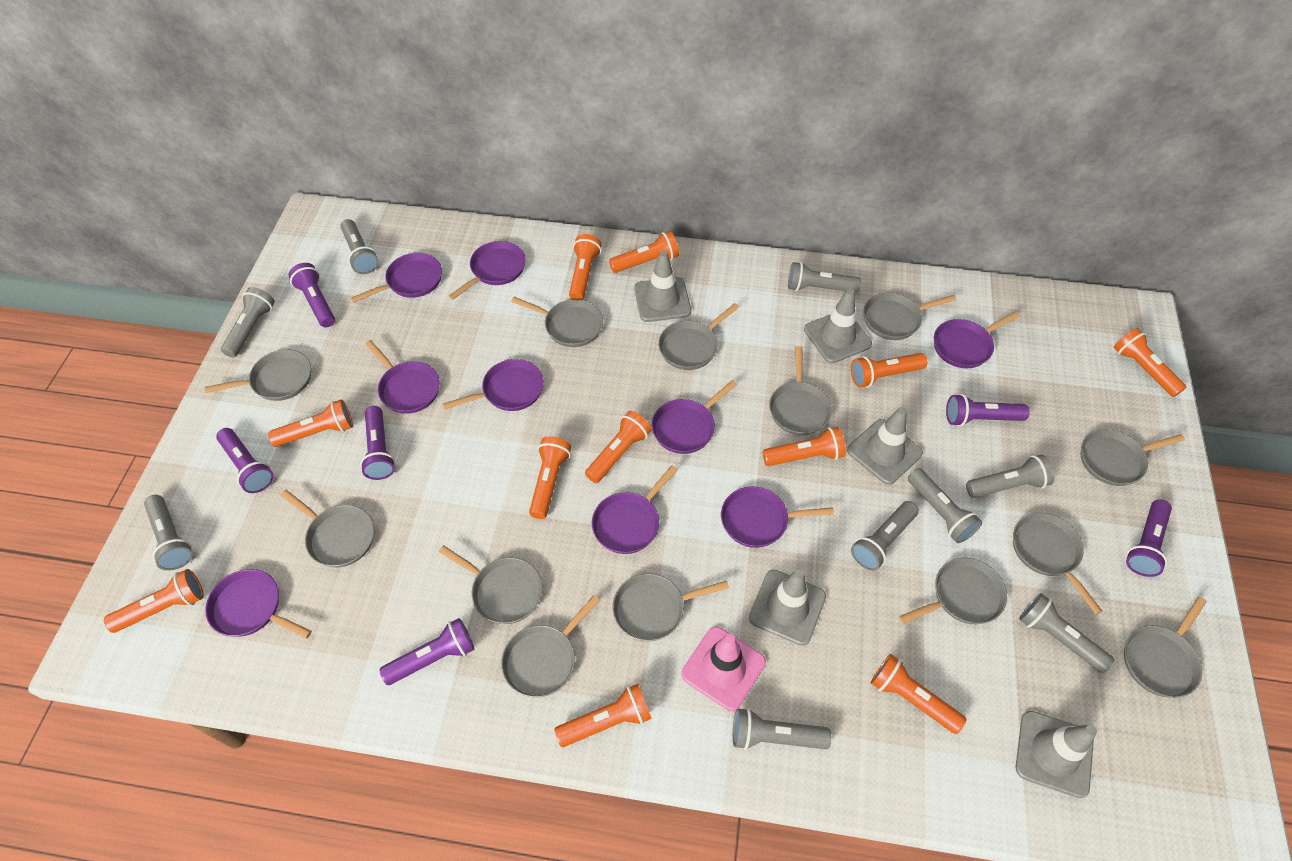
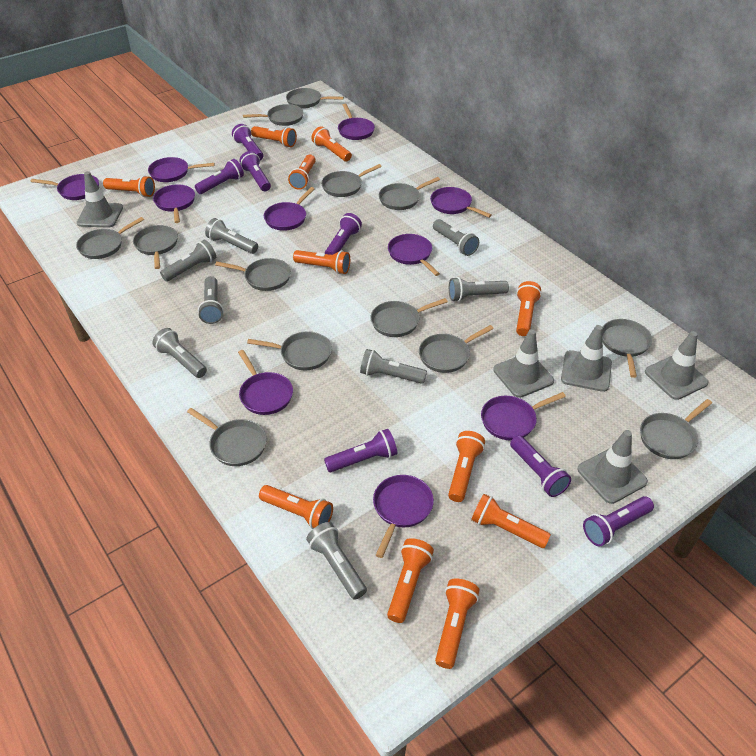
grey flashlight: [144,495,193,571] [221,287,275,358] [340,219,379,274] [733,708,831,750] [788,262,861,293] [851,501,919,571] [908,468,982,543] [966,455,1055,498] [1019,593,1114,673] = 9 -> [152,328,207,378] [160,240,216,282] [198,276,224,324] [205,218,258,254] [306,522,367,600] [360,349,427,384] [433,219,479,256] [449,277,509,302] = 8
pink traffic cone: [681,627,766,711] = 1 -> none = 0
purple flashlight: [216,428,274,493] [288,263,335,327] [360,406,395,480] [379,618,474,685] [946,394,1030,426] [1126,499,1172,577] = 6 -> [195,159,244,194] [232,124,263,161] [239,151,271,191] [324,429,397,472] [325,213,362,255] [510,435,571,497] [583,496,654,547] = 7
purple pan: [205,569,312,639] [351,253,442,303] [365,340,440,414] [443,359,544,411] [448,241,526,300] [592,465,678,554] [652,380,737,454] [721,487,834,548] [934,311,1020,368] = 9 -> [31,174,99,200] [148,157,215,182] [153,184,195,223] [238,350,293,415] [264,187,314,231] [338,104,375,140] [373,475,434,558] [388,234,440,276] [430,187,492,218] [481,392,566,440] = 10

